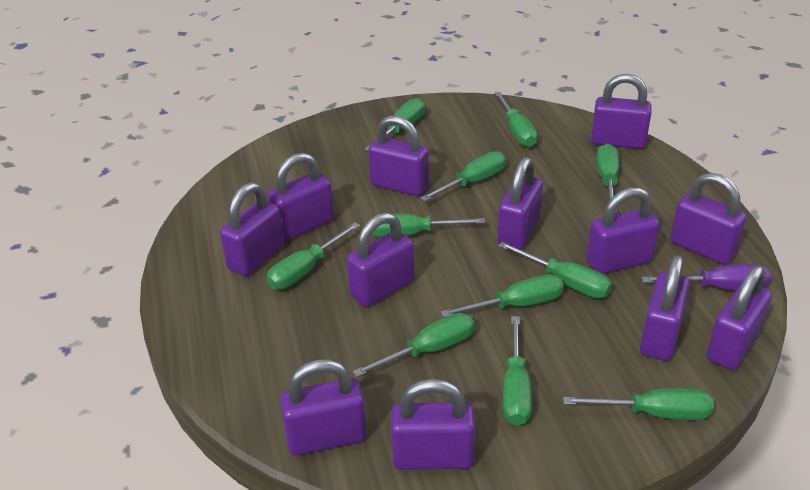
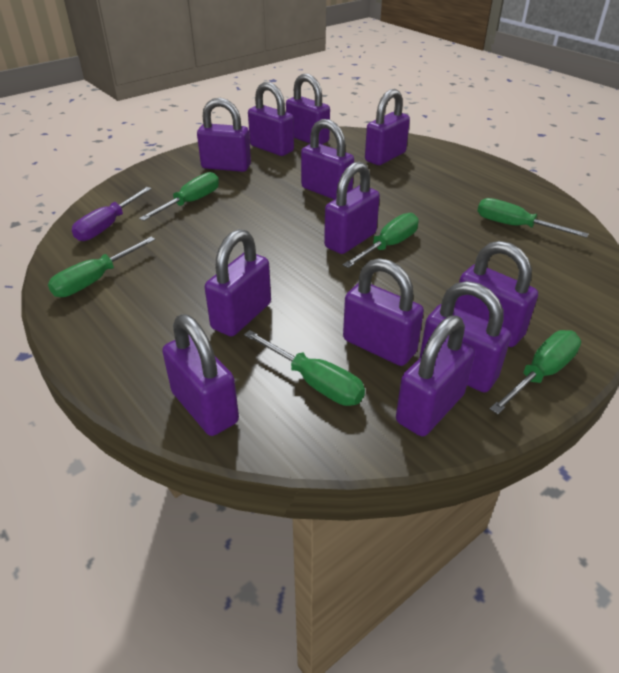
green screwdriver: [266,222,360,289] [353,313,475,377] [365,98,425,151] [369,213,485,237] [420,151,506,202] [441,274,564,318] [494,91,538,147] [498,241,612,298] [503,316,532,426] [563,388,714,420] [597,144,619,213] = 11 -> [48,237,156,297] [139,172,219,221] [244,330,365,406] [343,213,419,268] [477,198,589,238] [490,330,581,414] = 6

